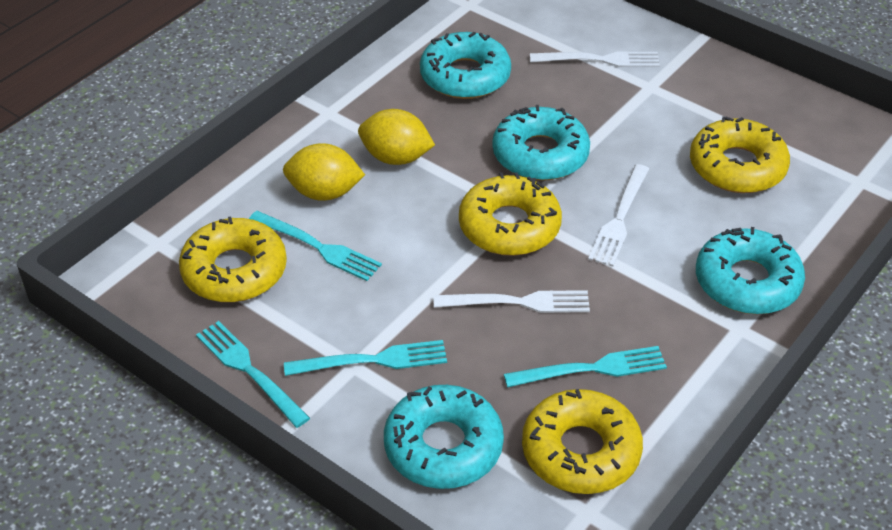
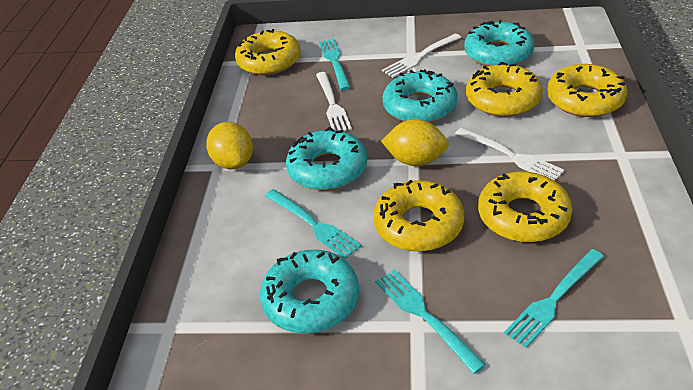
yellow donut: [179,216,287,302] [459,172,562,256] [522,389,643,494] [690,116,790,193] = 4 -> [235,29,301,75] [373,180,464,251] [466,62,543,117] [478,171,572,242] [547,64,627,117] = 5

